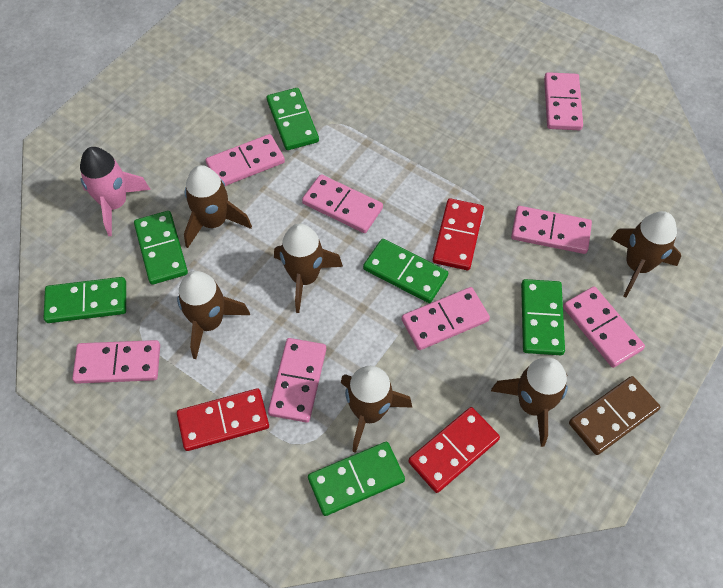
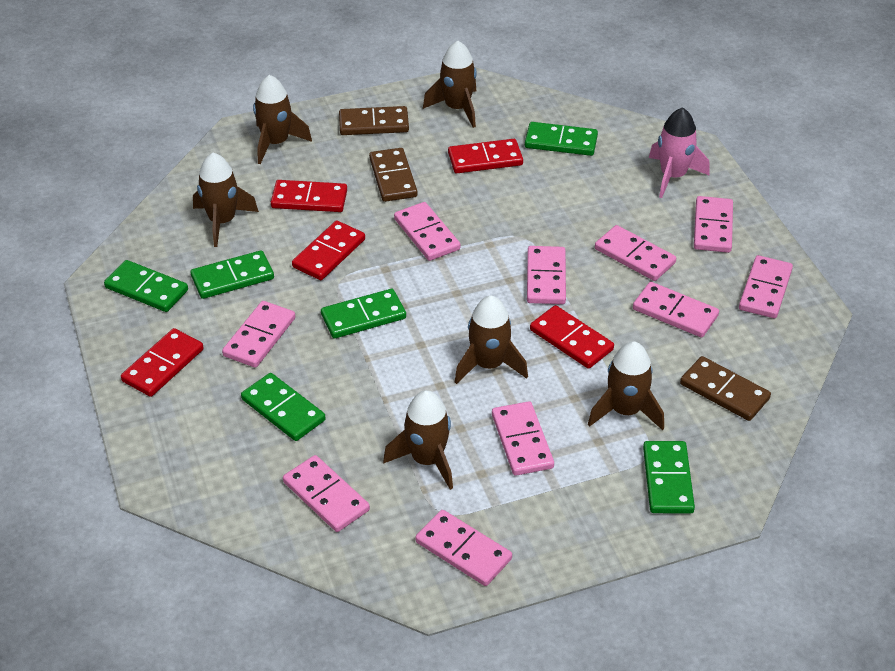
brown domino: [569,376,660,455] = 1 -> [339,106,409,135] [369,148,417,202] [680,356,771,421] = 3
pink domino: [72,340,160,384] [206,134,285,186] [268,338,326,423] [302,174,383,233] [402,287,490,350] [511,206,592,254] [544,72,583,130] [563,286,645,368] = 8 -> [222,301,295,368] [283,455,370,532] [394,202,460,261] [416,510,512,586] [492,401,554,476] [527,246,566,304] [595,225,676,281] [633,282,719,338] [694,196,733,253] [739,255,793,318] = 10
red domino: [177,388,269,451] [408,407,500,493] [433,198,484,270] = 3 -> [121,328,204,397] [271,180,347,212] [292,221,365,280] [448,139,523,173] [530,305,614,369] = 5

